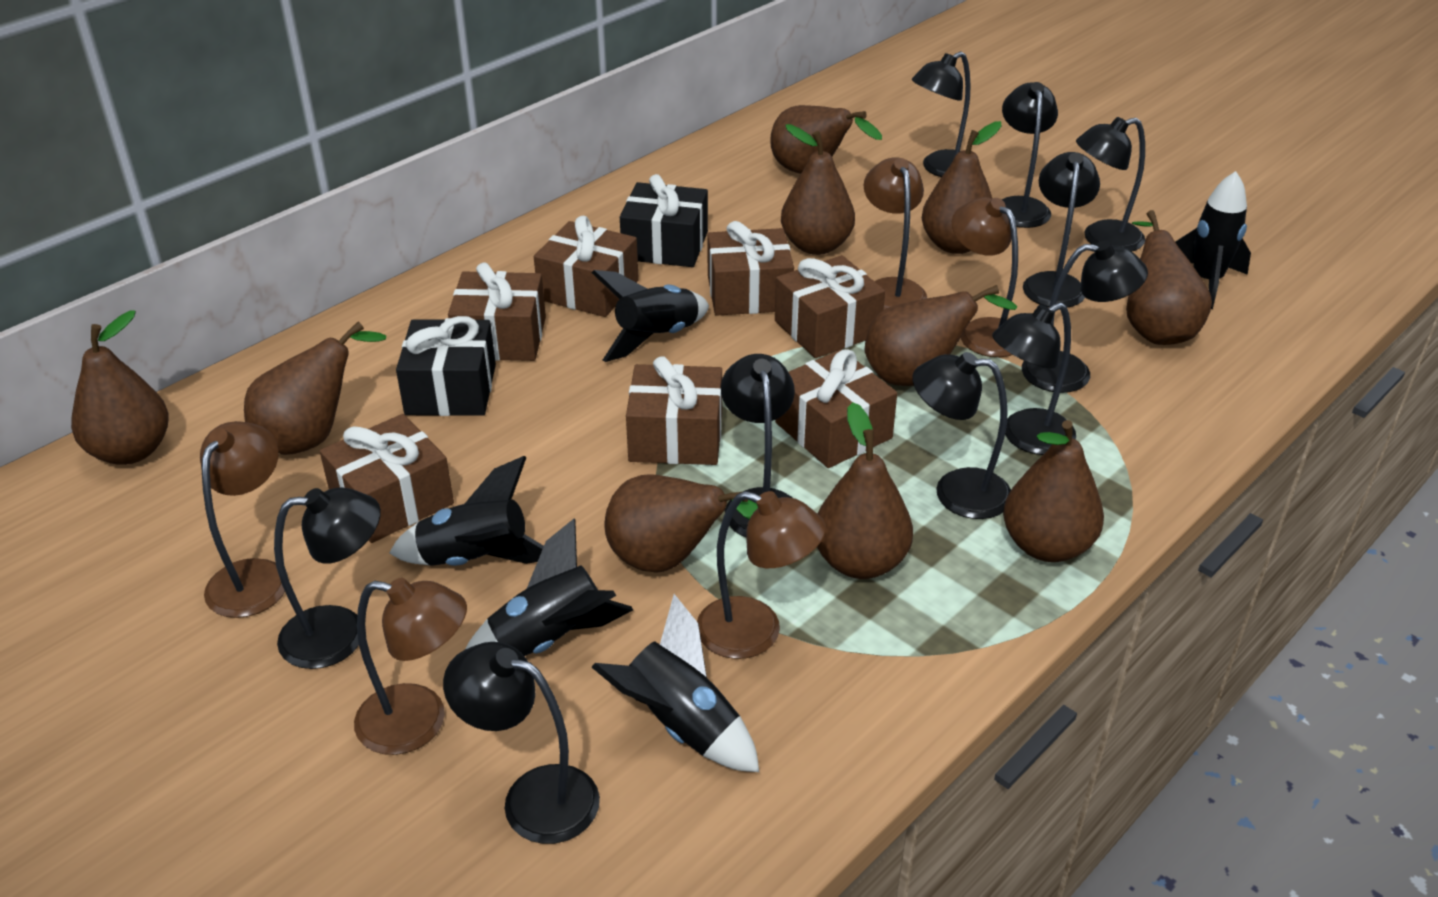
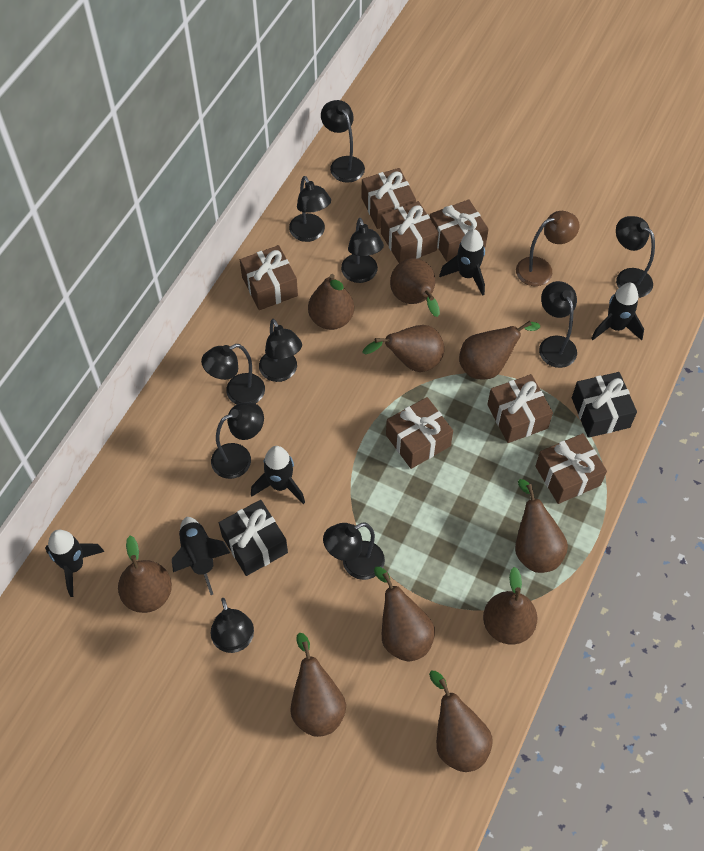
brown lamp: [200,421,285,618] [354,578,467,755] [697,491,826,659] [864,157,927,310] [952,197,1018,357] = 5 -> [516,211,580,286] = 1

